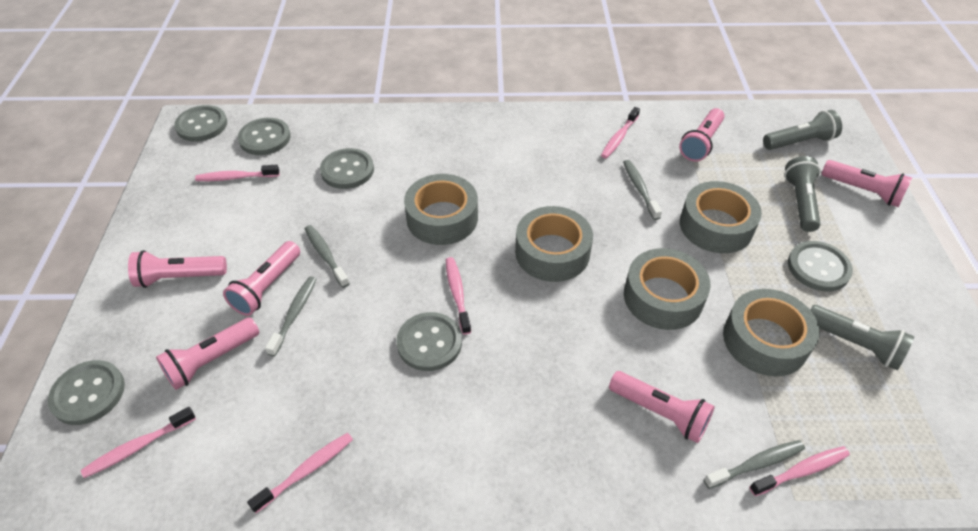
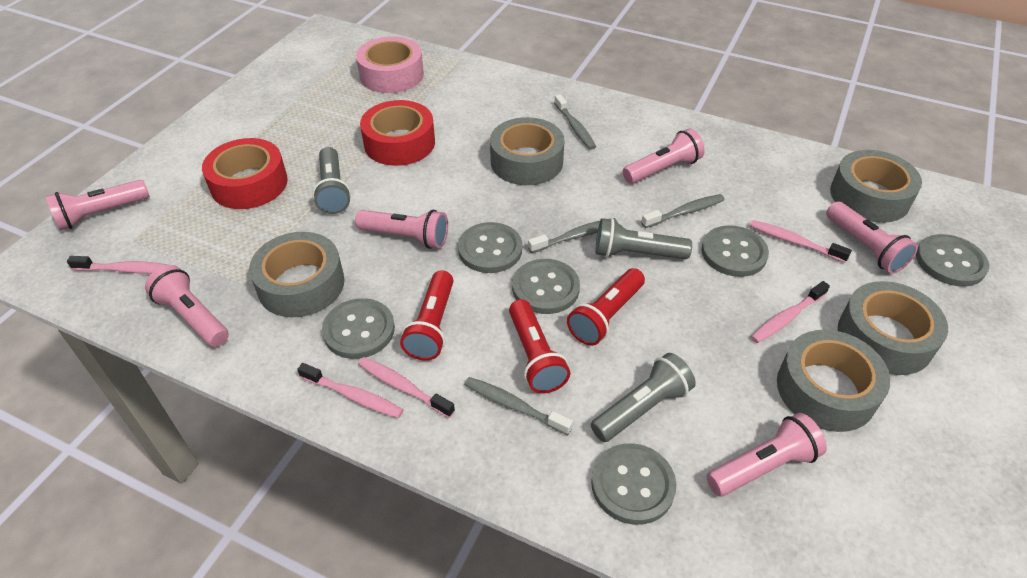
pink tape: none = 0 -> [356,36,424,93] = 1
pink toothbrush: [81,407,196,478] [195,165,280,181] [247,433,353,513] [446,257,471,335] [601,107,640,159] [749,446,850,496] = 6 -> [67,256,168,274] [297,363,404,418] [358,357,455,418] [750,220,852,263] [751,281,830,343] = 5
red flashlight: none = 0 -> [400,270,454,361] [509,299,570,393] [567,268,645,346] = 3
red tape: none = 0 -> [202,138,288,209] [360,100,435,166] = 2

